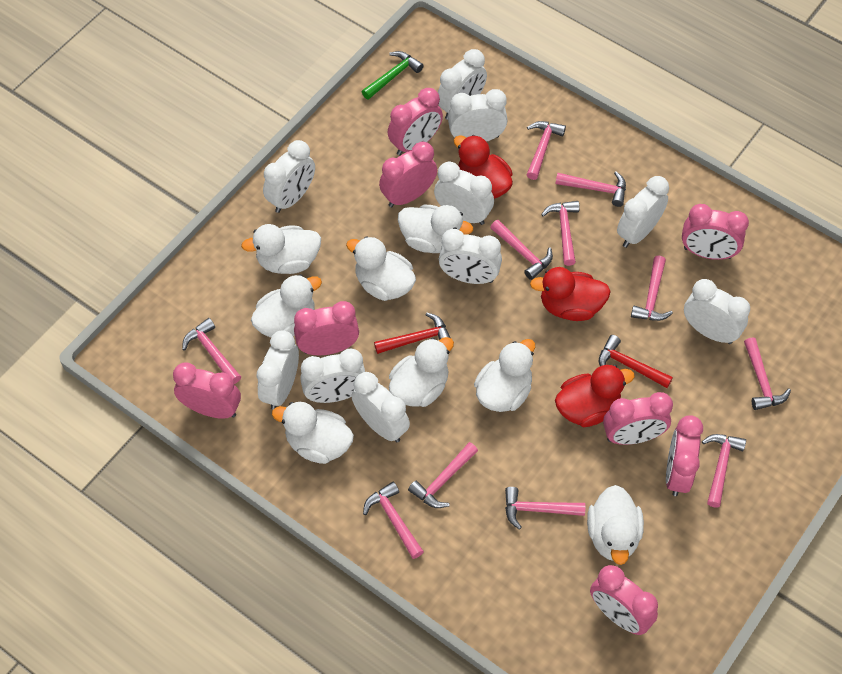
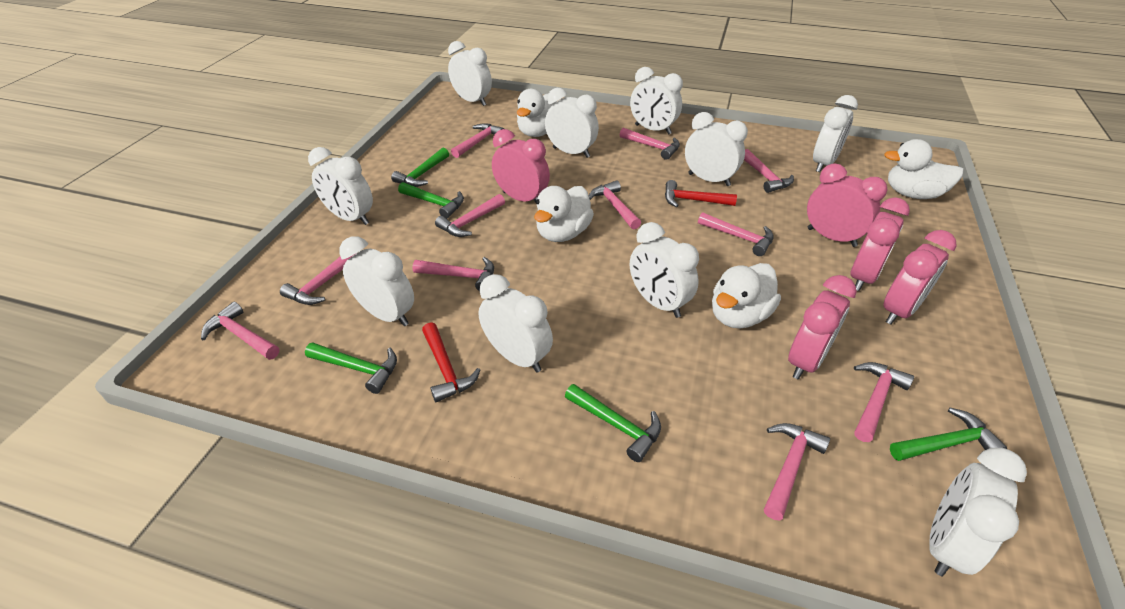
green hammer: [362,51,424,100] = 1 -> [305,342,397,394] [391,148,449,187] [398,182,464,219] [565,384,661,462] [890,408,1007,461] = 5
pink clock: [173,363,241,419] [294,301,359,355] [379,142,437,207] [388,88,443,155] [590,565,658,635] [603,392,673,445] [666,415,703,496] [682,204,749,260] = 8 -> [492,129,550,204] [788,275,857,380] [807,164,887,247] [851,197,910,291] [883,230,957,324] = 5
red duck: [454,135,513,199] [530,267,611,321] [555,365,635,427] = 3 -> none = 0
white duck: [241,224,321,274] [251,274,322,337] [272,402,354,464] [346,236,416,301] [389,337,454,407] [398,205,473,253] [474,339,535,412] [587,485,644,565] = 8 -> [517,89,557,137] [534,186,594,242] [712,263,781,329] [884,139,964,199] = 4

